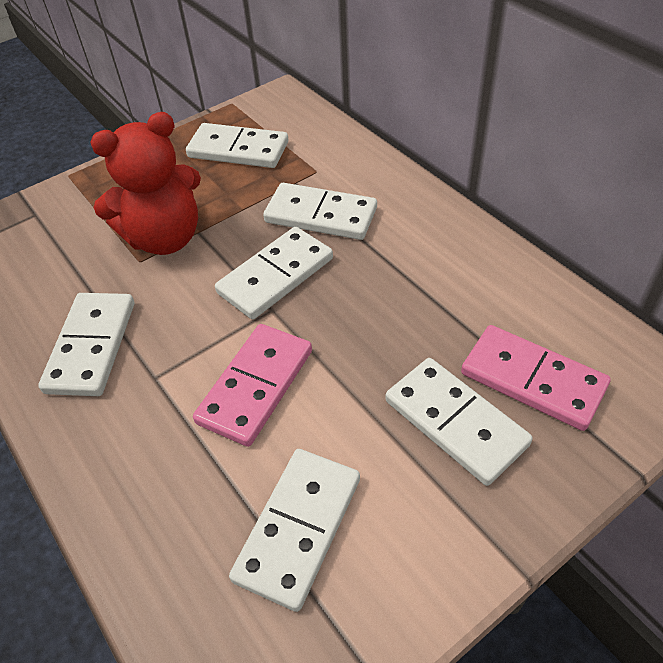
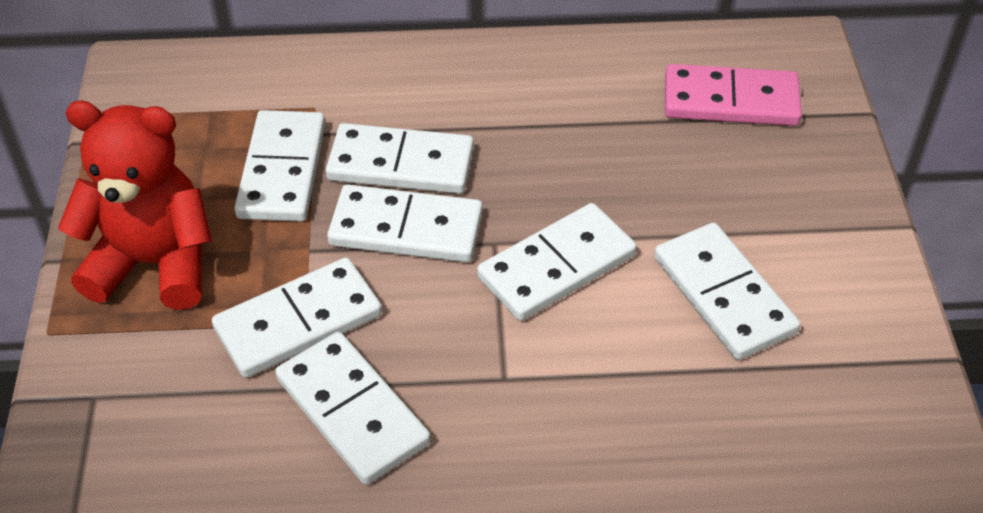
pink domino: [193,324,312,447] [461,325,611,431] = 2 -> [665,64,802,126] = 1
white domino: [38,293,134,396] [186,123,288,168] [215,227,333,319] [229,449,360,612] [263,183,377,240] [386,358,533,486] = 6 -> [212,257,382,378] [234,110,325,222] [275,332,431,485] [326,123,474,194] [327,184,483,262] [477,203,637,321] [654,223,800,360] = 7

